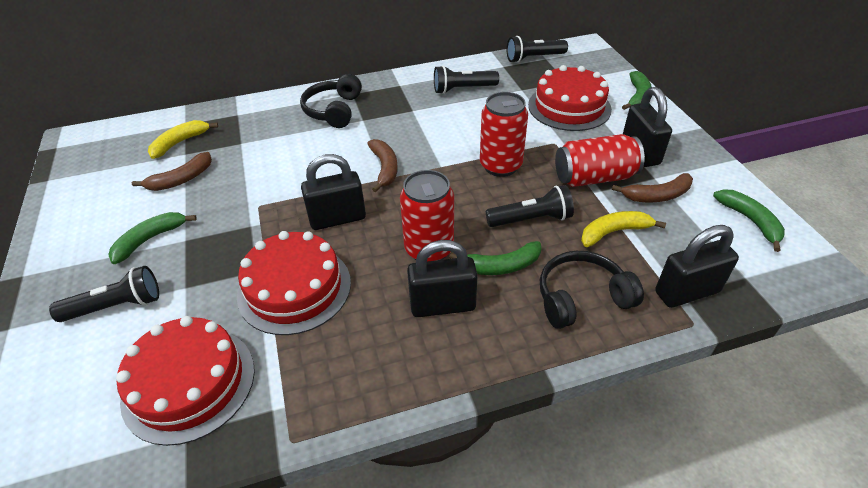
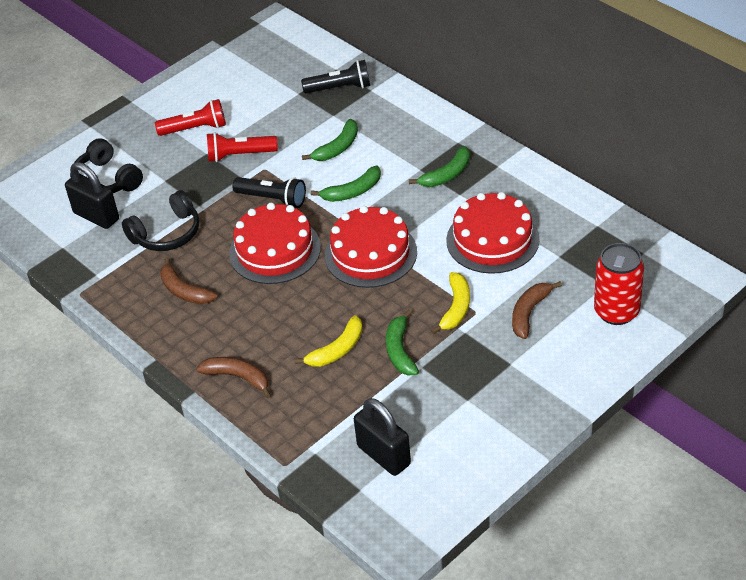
black flashlight: [49,266,159,322] [434,65,499,94] [486,185,574,227] [507,36,568,63] = 4 -> [232,177,306,208] [301,60,370,93] = 2
black padlock: [301,154,366,230] [407,240,478,317] [623,87,672,167] [655,225,739,308] = 4 -> [65,162,119,229] [354,398,411,476] = 2
red can: [400,170,454,261] [480,92,528,177] [555,134,645,187] = 3 -> [594,243,644,325] = 1
red flashlight: none = 0 -> [155,99,226,136] [207,132,278,162] = 2

